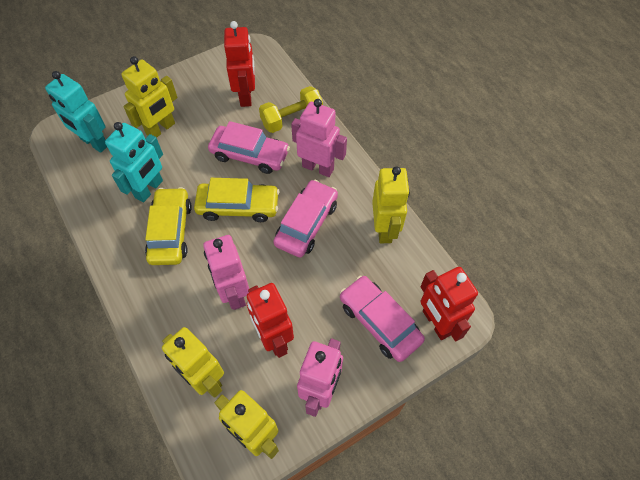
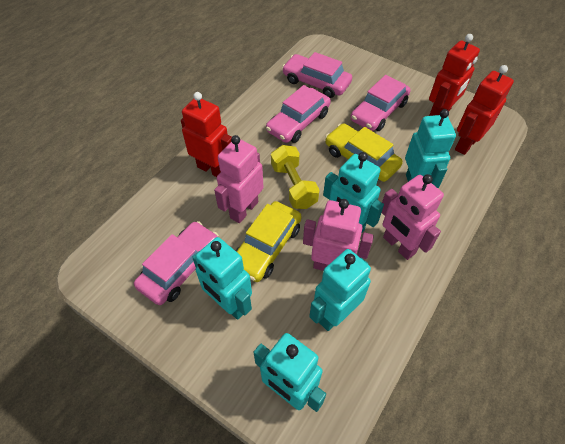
pink car: [208,121,290,174] [273,180,338,258] [340,276,425,362] = 3 -> [134,221,219,305] [266,85,331,143] [282,52,352,98] [351,75,411,131] = 4
turquoise robot: [45,71,107,153] [105,122,163,203] = 2 -> [192,237,252,320] [253,333,326,412] [309,249,371,331] [323,152,384,234] [405,109,456,188] = 5
yellow robot: [121,56,177,138] [162,327,224,398] [215,390,279,459] [372,166,410,243] = 4 -> none = 0

